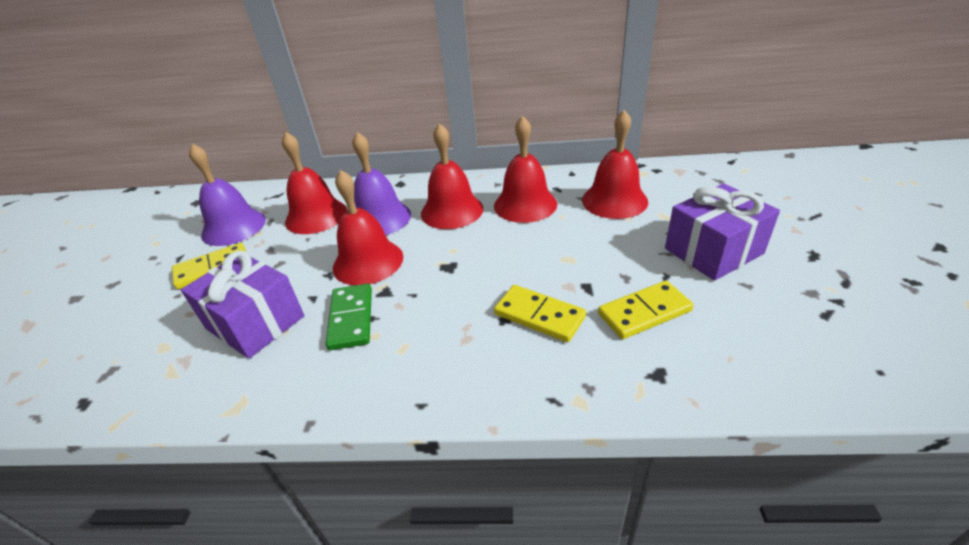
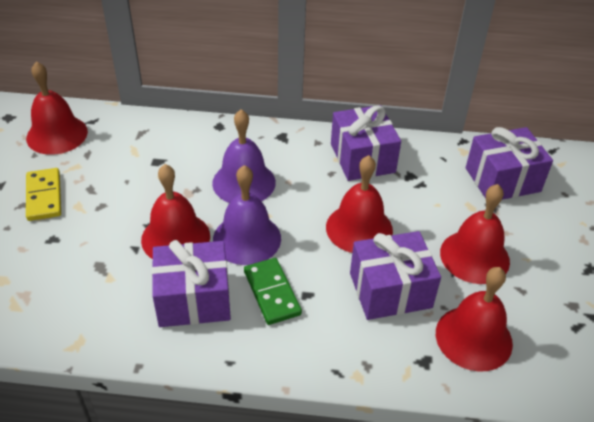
purple gift: [181,251,304,359] [665,183,780,281] = 2 -> [152,240,231,327] [331,105,401,181] [350,231,441,320] [466,127,553,200] = 4
yellow domino: [172,243,246,289] [494,285,586,342] [598,281,694,339] = 3 -> [26,168,61,221] = 1

